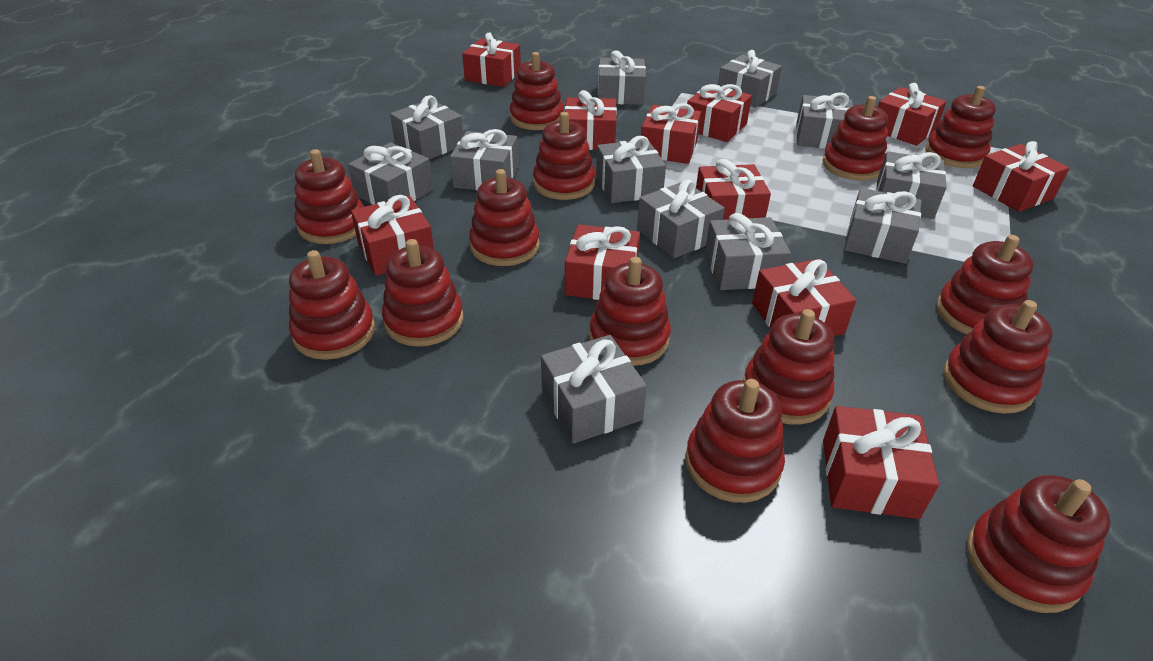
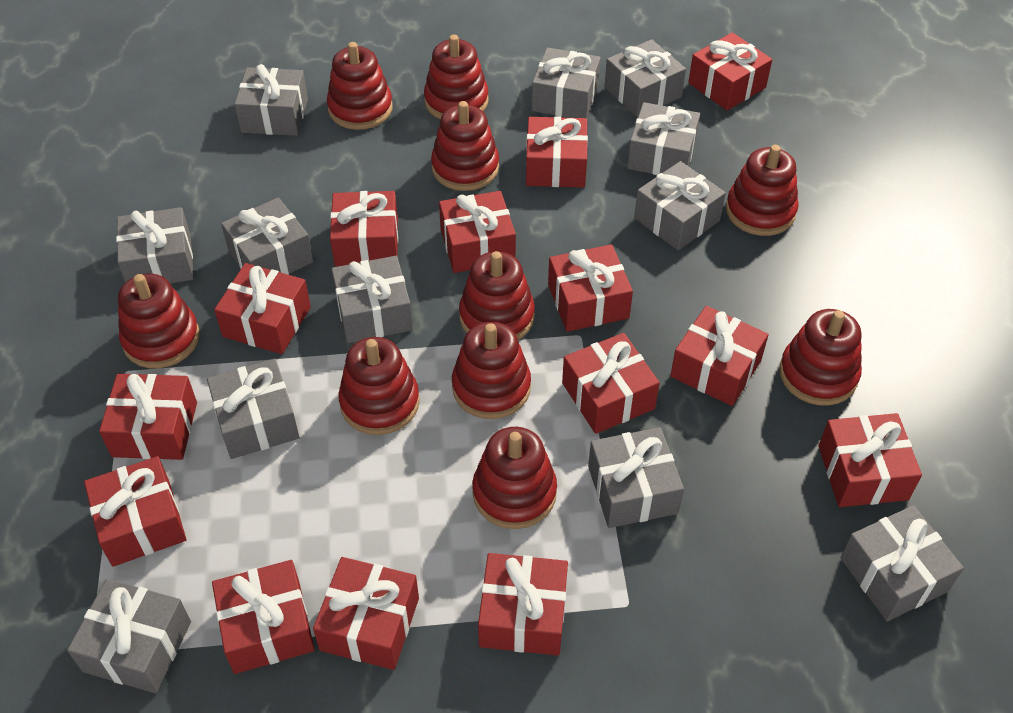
red gift: [351,195,434,276] [462,33,521,87] [565,90,617,150] [565,224,640,300] [641,103,701,164] [687,84,752,142] [696,159,771,220] [752,259,856,336] [823,406,939,519] [878,83,947,146] [973,141,1069,212] = 11 -> [84,456,186,567] [99,374,197,460] [212,560,315,674] [214,263,311,354] [313,557,419,670] [330,191,398,267] [439,191,516,273] [478,553,568,656] [526,116,588,188] [548,244,633,332] [562,333,660,434] [670,306,769,406] [688,32,772,111] [818,413,922,507] = 14
red stacking toy: [289,250,375,360] [294,149,364,244] [382,239,463,347] [469,169,539,266] [510,52,564,130] [533,112,595,200] [589,257,671,366] [685,379,785,503] [743,309,834,425] [823,96,888,181] [925,86,996,168] [936,235,1033,334] [943,300,1053,414] [967,475,1110,613] = 14 -> [118,274,200,368] [327,42,393,130] [338,337,420,435] [424,35,489,119] [431,101,499,191] [452,322,531,419] [459,251,535,340] [472,427,557,529] [726,145,799,236] [779,309,862,406] = 10

